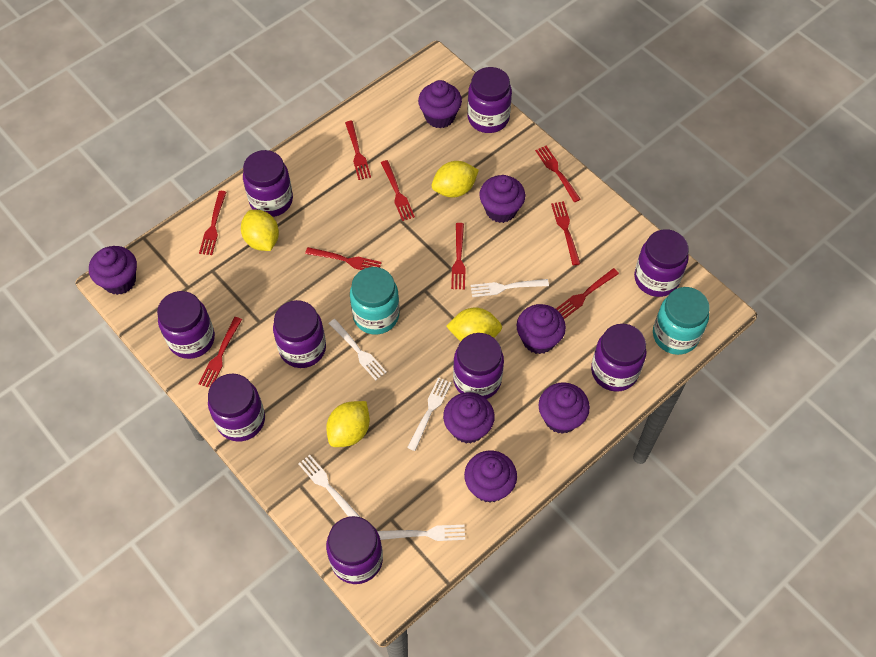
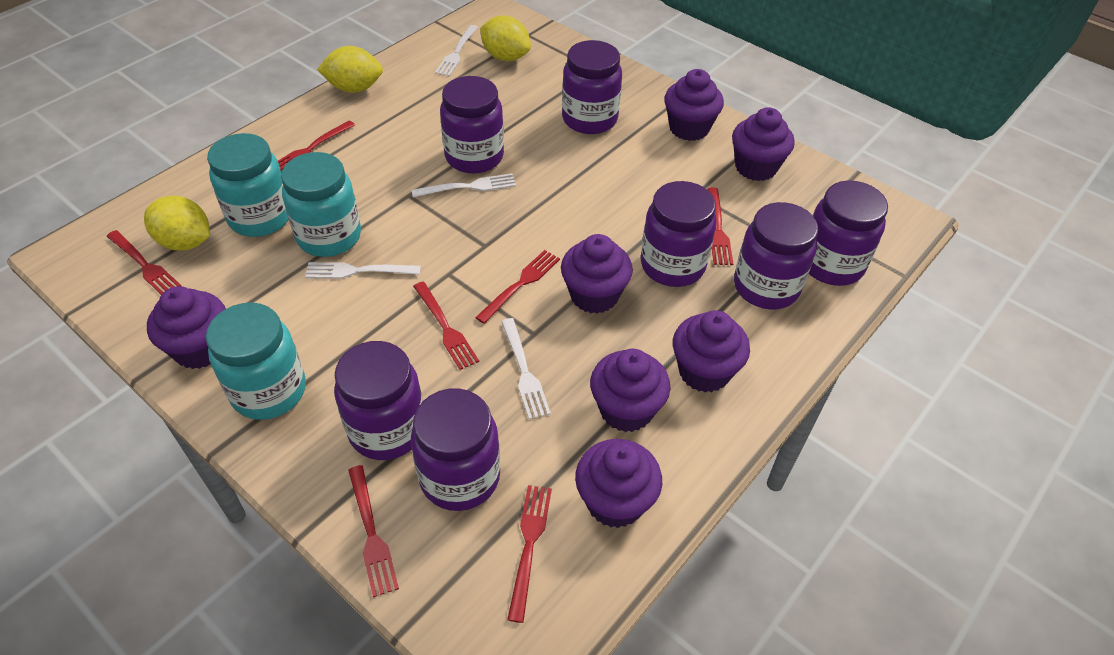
purple jar: [157,291,215,359] [208,374,265,442] [243,150,293,217] [273,300,326,368] [326,516,383,584] [453,333,504,399] [467,67,512,133] [591,324,647,392] [634,229,689,297] = 9 -> [334,341,423,460] [411,388,500,511] [440,76,504,173] [562,40,622,134] [641,181,716,287] [734,202,819,310] [809,180,888,286] = 7
red fork: [198,317,242,388] [199,191,226,255] [305,247,382,270] [345,121,371,180] [381,160,415,221] [451,223,466,289] [535,146,581,202] [551,201,580,265] [556,268,619,319] = 9 -> [106,230,181,295] [278,121,355,172] [348,465,399,597] [413,282,479,370] [475,250,560,324] [507,485,552,623] [707,188,733,265] = 7
turquoise jar: [350,267,399,334] [653,287,710,355] = 2 -> [206,302,306,420] [207,133,289,237] [281,152,361,257] = 3
white fork: [298,455,360,517] [329,319,387,380] [377,525,465,541] [407,377,451,451] [470,279,549,297] = 5 -> [305,262,421,279] [412,173,516,198] [435,25,478,77] [501,318,551,420] = 4
yellow lemon: [241,210,279,251] [326,401,370,447] [432,161,479,197] [446,307,502,341] = 4 -> [144,196,210,251] [317,46,383,93] [480,16,531,61] = 3

